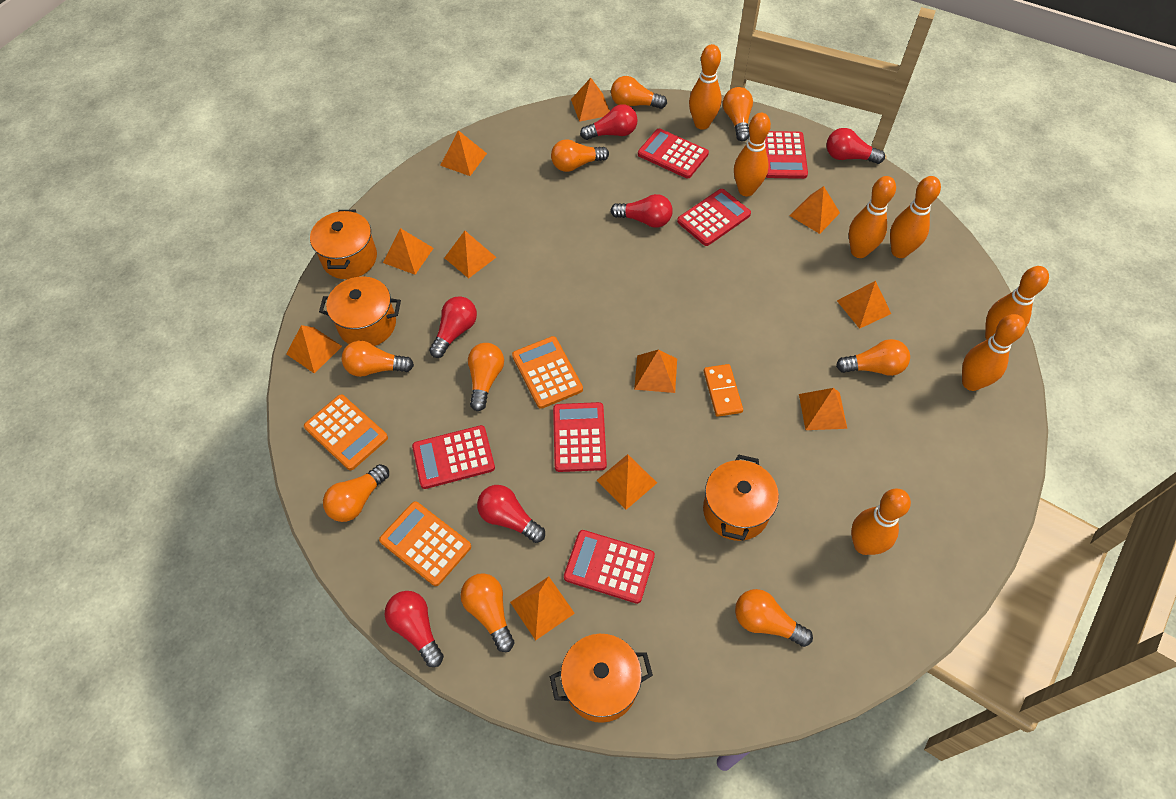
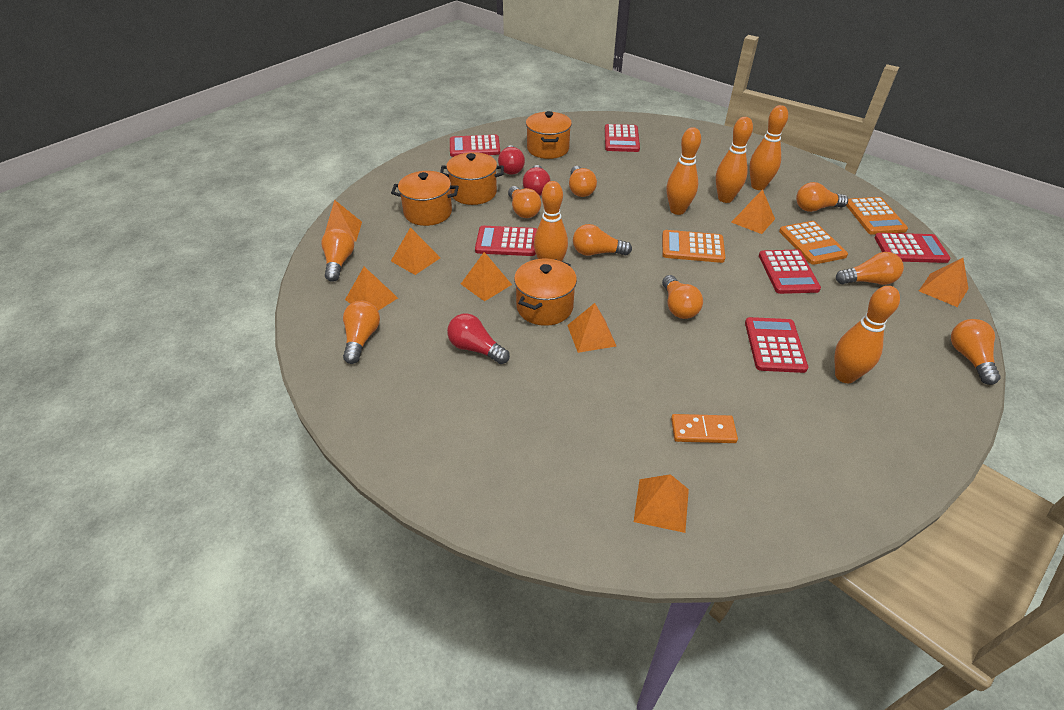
orange bowling pin: [689,44,722,130] [734,113,771,196] [849,176,896,258] [851,488,911,555] [890,176,941,258] [962,314,1025,391] [985,266,1049,340] = 7 -> [534,181,568,261] [667,127,701,215] [716,117,753,203] [749,105,788,190] [835,286,900,383] = 5
orange pyramid: [286,325,342,374] [383,228,434,275] [440,130,487,176] [444,231,496,278] [510,577,575,641] [571,78,610,122] [596,454,657,510] [634,349,677,393] [790,186,840,234] [799,388,847,430] [837,281,891,329] = 11 -> [325,200,362,241] [345,267,398,311] [391,227,440,275] [461,252,512,301] [567,303,616,353] [634,474,689,533] [731,189,775,234] [919,258,969,307] = 8
red light bulb: [385,591,444,667] [429,296,477,358] [477,485,545,543] [580,104,638,140] [610,194,673,228] [827,128,885,164] = 6 -> [447,313,510,364] [498,145,525,175] [523,165,550,196] = 3

